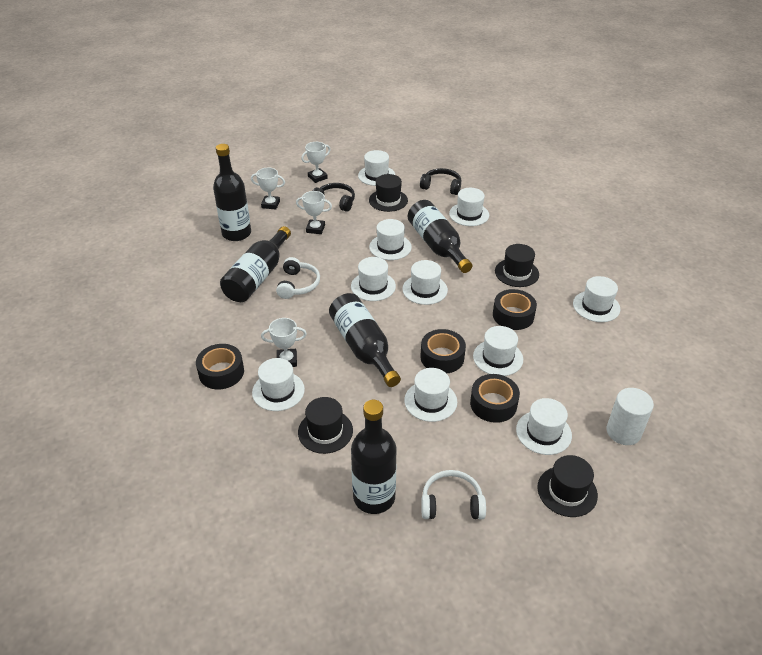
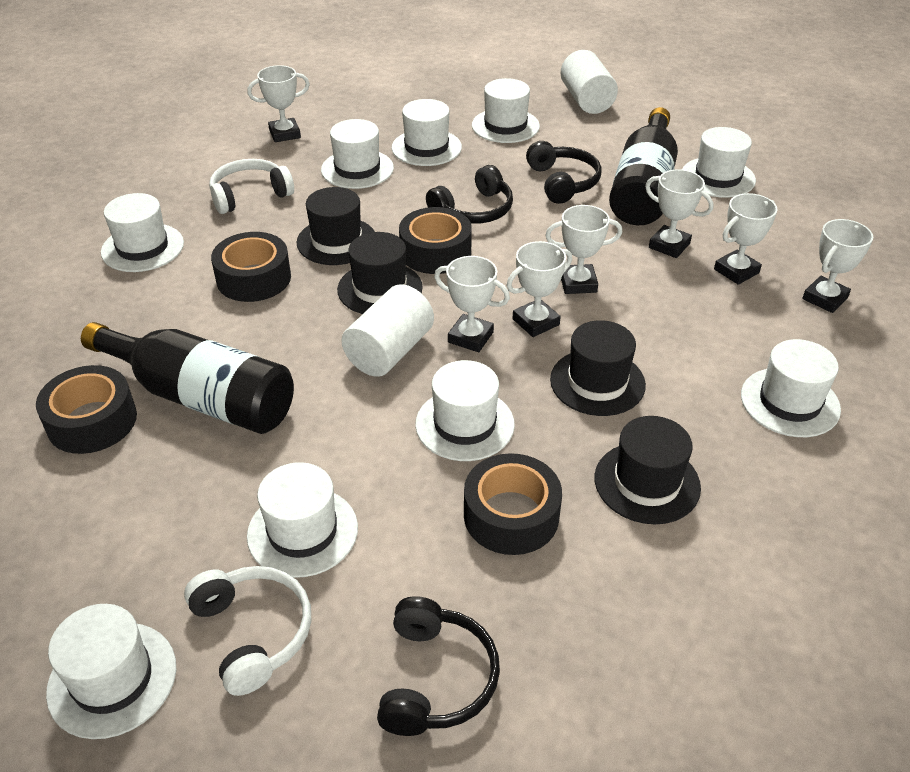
black bottle: [213,144,251,241] [220,226,291,302] [329,293,401,387] [351,400,397,514] [408,200,472,273] = 5 -> [81,322,294,434] [609,107,678,225] = 2
black headphones: [313,183,355,212] [420,168,461,195] = 2 -> [377,596,500,736] [426,165,513,224] [526,141,602,204] = 3
white cylinder: [607,388,654,445] = 1 -> [341,284,434,377] [561,50,618,114] = 2
white hat: [252,358,305,411] [351,257,396,301] [358,150,395,186] [369,219,412,260] [402,260,448,305] [404,368,457,422] [449,188,489,226] [473,326,523,376] [516,398,572,455] [573,276,620,322] = 10 -> [46,604,176,739] [101,193,184,272] [247,462,358,578] [321,119,394,189] [392,99,462,166] [415,360,515,461] [472,78,540,143] [682,127,756,198] [741,339,841,437] = 9
white trophy: [251,168,285,210] [261,318,307,367] [296,191,332,234] [301,142,331,183] = 4 -> [247,65,310,142] [434,256,510,352] [507,241,572,337] [545,205,622,294] [645,169,713,258] [714,193,778,285] [802,219,873,313] = 7

